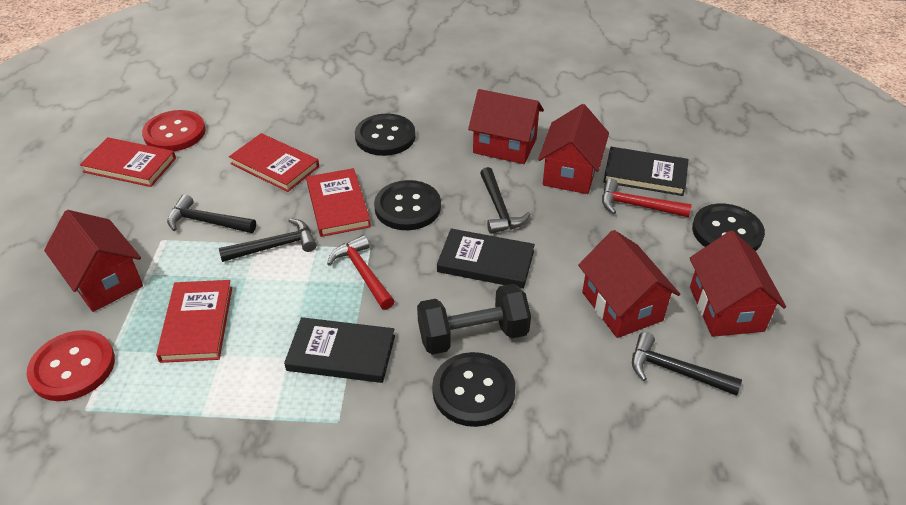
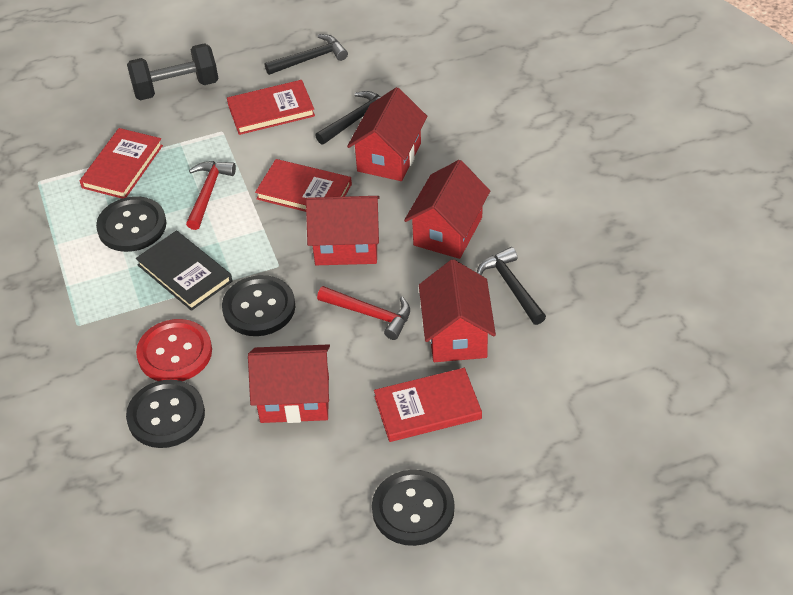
black book: [284,317,395,383] [437,229,535,289] [603,147,688,196] = 3 -> [136,231,232,311] = 1
black hammer: [167,194,256,233] [219,218,317,262] [480,167,530,234] [632,332,742,396] = 4 -> [265,34,348,75] [315,91,380,145] [477,247,546,325] = 3
red button: [26,330,115,401] [142,110,206,151] = 2 -> [136,319,212,381] = 1

